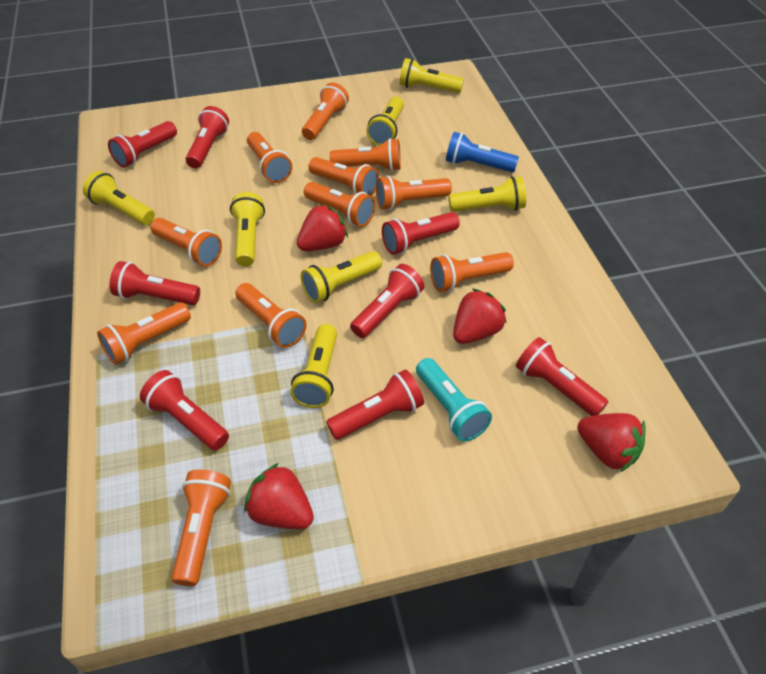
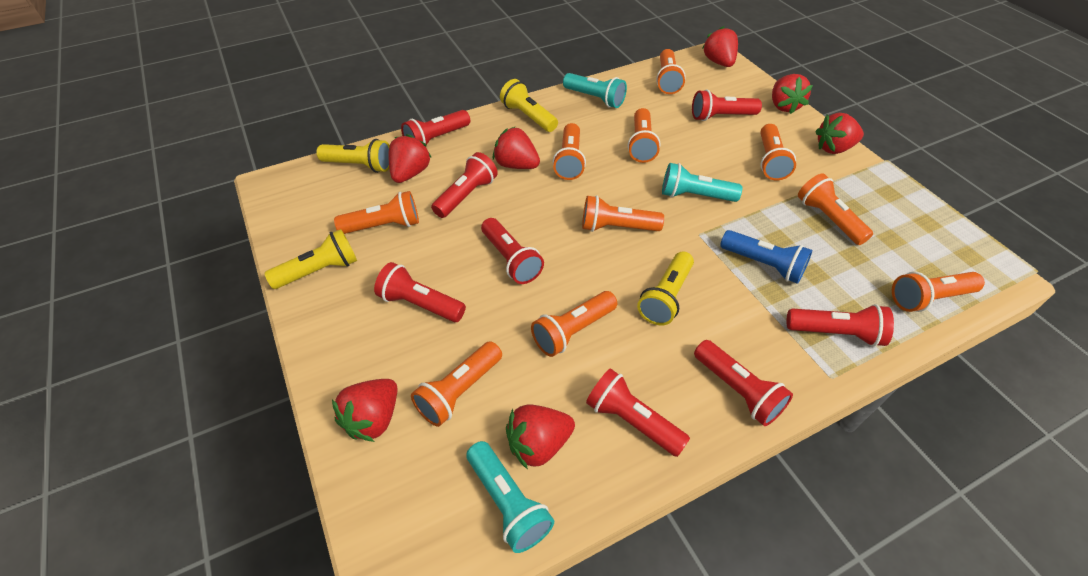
orange flashlight: [97,302,191,365] [150,218,222,266] [171,469,231,586] [235,283,307,348] [247,132,292,183] [302,82,349,140] [304,182,375,227] [308,157,379,196] [330,138,401,171] [376,175,452,210] [430,252,514,292] = 11 -> [334,191,419,234] [411,341,502,427] [531,291,617,357] [553,123,586,180] [582,196,664,232] [628,108,660,163] [656,49,686,94] [760,124,796,180] [798,173,873,245] [892,272,985,312] = 10
red strawberry: [244,463,314,529] [297,204,348,251] [453,289,507,344] [577,413,646,472] = 4 -> [332,379,398,442] [388,134,432,183] [493,127,540,169] [506,405,575,470] [703,26,738,67] [772,74,813,114] [815,113,864,154] = 7
turquoise flashlight: [416,358,492,441] = 1 -> [466,441,554,553] [563,73,627,108] [662,163,743,202] = 3
yellow flashlight: [83,171,155,225] [230,192,265,266] [290,324,337,408] [301,251,382,303] [366,97,404,146] [399,58,464,93] [449,176,526,212] = 7 -> [264,229,357,289] [316,139,390,173] [500,79,558,132] [637,252,694,326] = 4

